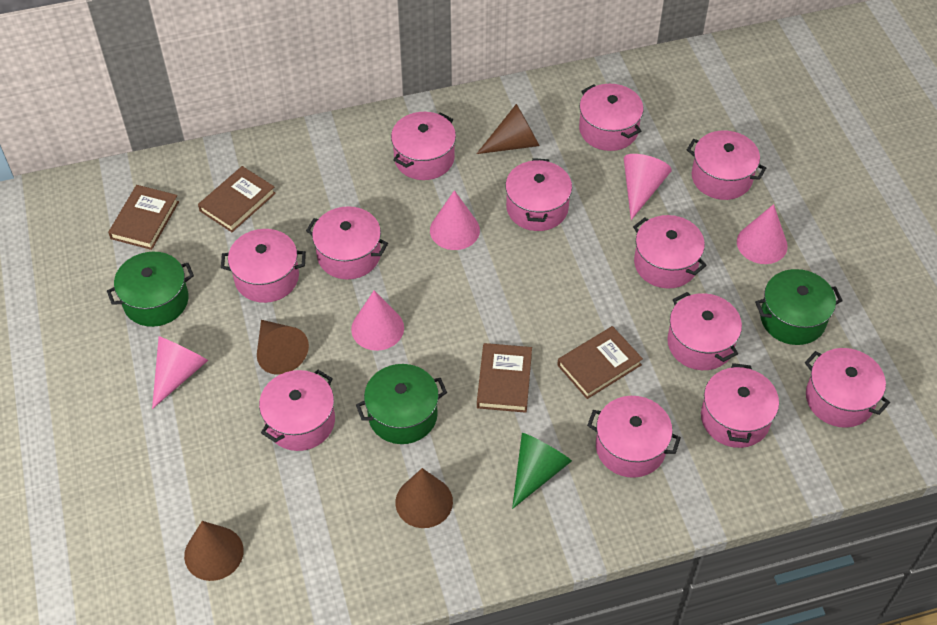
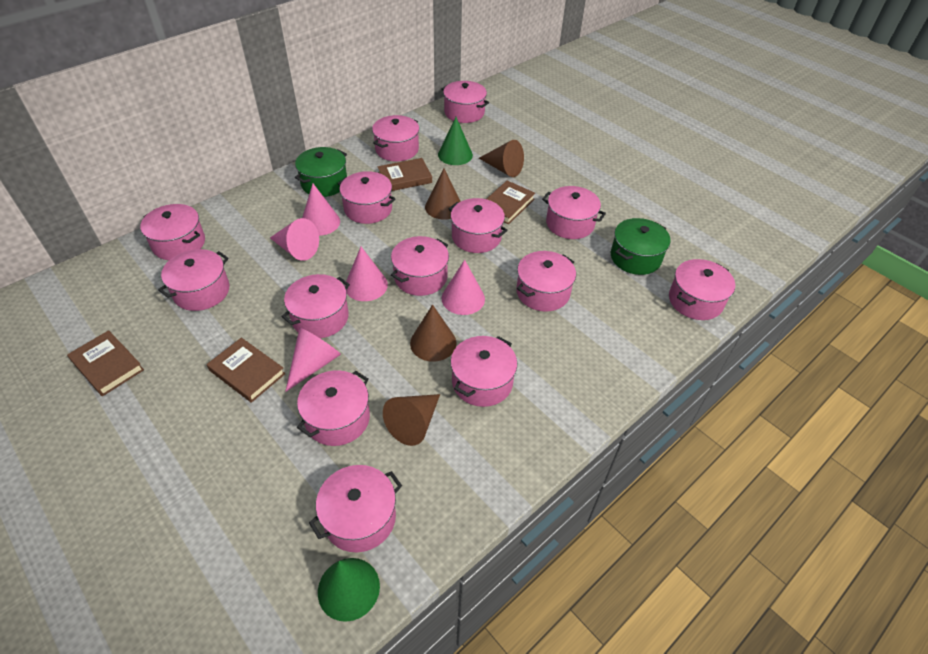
green cone: [512,433,572,509] = 1 -> [318,558,380,622] [438,117,473,165] = 2
green pot: [107,252,194,327] [356,364,447,444] [755,269,843,345] = 3 -> [295,147,347,197] [611,218,671,275] = 2
pink pot: [221,229,306,303] [259,370,335,451] [306,206,388,280] [391,112,456,180] [505,158,572,231] [579,84,643,151] [587,396,681,478] [633,215,707,288] [667,292,742,370] [687,130,766,200] [701,363,779,448] [805,348,890,428] = 12 -> [140,204,205,260] [158,249,230,311] [281,274,350,338] [297,370,370,446] [309,465,402,552] [338,171,395,224] [372,115,419,162] [391,236,449,296] [441,81,489,123] [448,198,508,253] [450,336,517,407] [516,251,576,311] [542,186,606,239] [669,259,735,320] = 14

